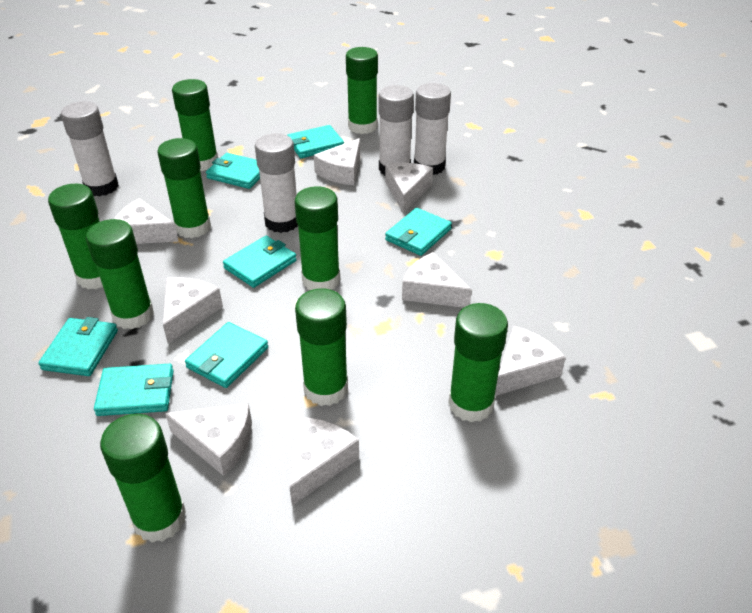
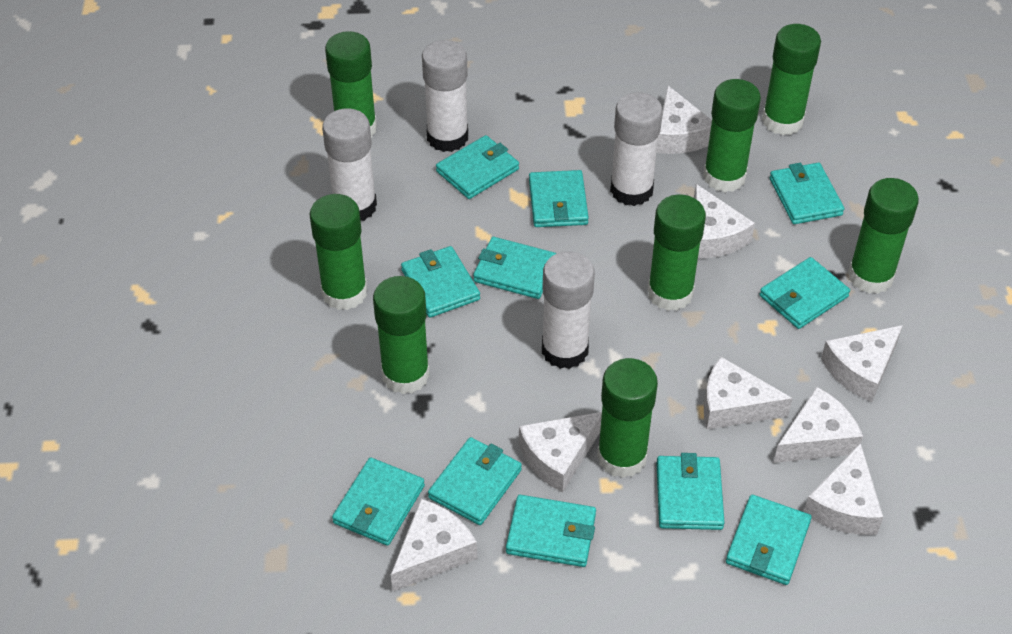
green glue stick: [48,184,103,289] [86,219,154,329] [100,414,186,543] [158,138,211,238] [172,79,218,171] [295,186,340,290] [295,288,348,406] [346,47,378,134] [448,303,508,422] = 9 -> [309,194,367,310] [325,31,377,138] [373,276,430,394] [597,358,658,478] [648,194,706,311] [703,79,761,192] [762,24,821,135] [848,178,919,294] = 8
turquoise wallet: [38,317,118,376] [94,364,174,416] [185,322,268,388] [206,153,260,189] [223,236,297,288] [287,125,344,158] [385,208,452,256] = 7 -> [332,458,425,546] [401,246,480,318] [428,437,522,525] [436,135,519,199] [473,237,557,299] [506,495,596,567] [529,170,589,227] [657,453,725,530] [726,495,812,585] [760,257,850,329] [770,163,844,224] = 11

